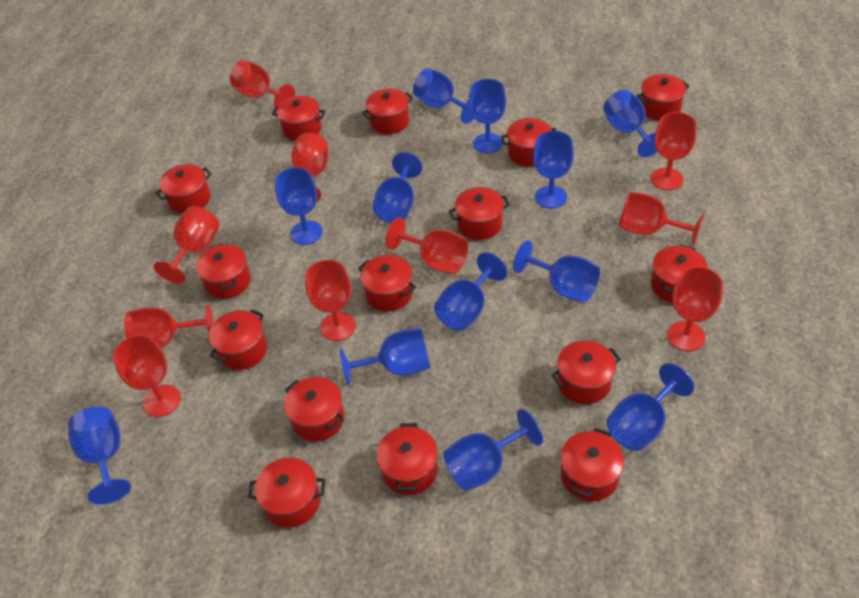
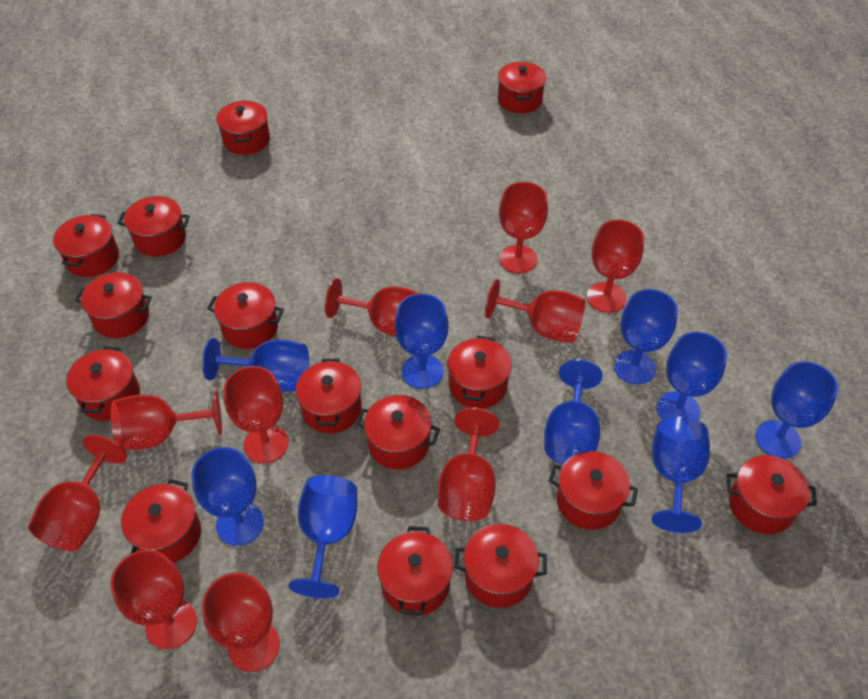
blue goblet: [68,406,131,504] [275,167,323,245] [340,328,430,385] [373,152,422,223] [413,68,474,123] [434,252,507,330] [444,409,543,491] [469,79,506,153] [513,240,600,302] [533,131,574,208] [603,89,658,157] [607,363,694,451] = 12 -> [191,447,264,546] [202,338,309,392] [288,475,357,598] [394,293,448,389] [544,359,602,464] [614,289,678,384] [652,416,710,533] [656,332,727,420] [755,361,838,458] = 9

